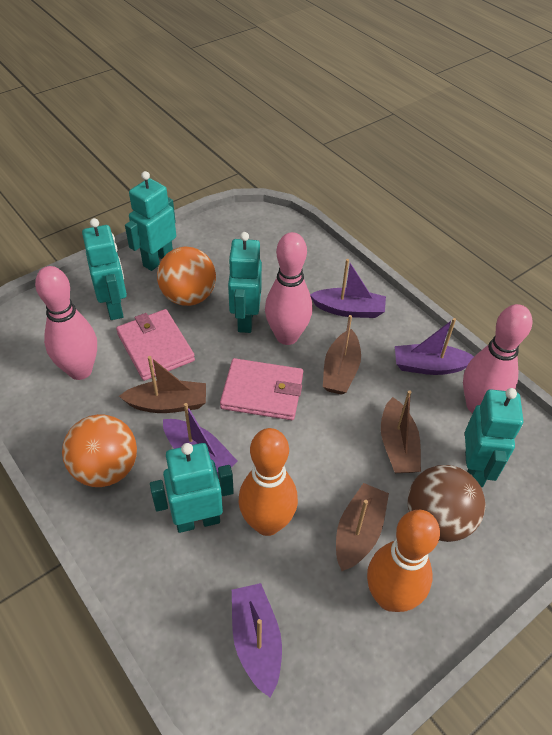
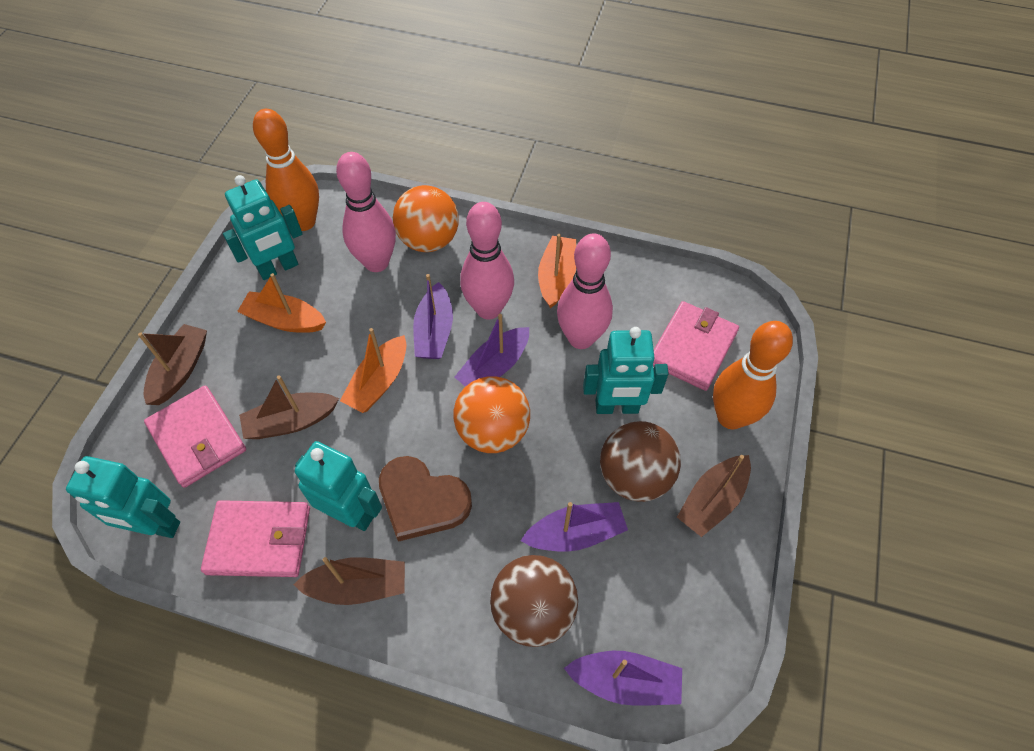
brown ball: [407,465,486,542] = 1 -> [490,555,578,647] [600,421,681,502] = 2
brown heart: none = 0 -> [379,456,472,542] = 1
orange boat: none = 0 -> [237,273,326,333] [340,328,406,413] [538,234,576,308] = 3
pink wallet: [116,309,195,381] [220,358,303,420] = 2 -> [144,386,246,488] [201,500,310,577] [653,301,739,391] = 3
turquoise robot: [82,218,127,320] [125,171,176,271] [150,443,234,533] [228,232,262,333] [465,388,523,487] = 5 -> [66,456,180,538] [223,175,302,280] [295,441,382,531] [583,327,669,414] = 4

